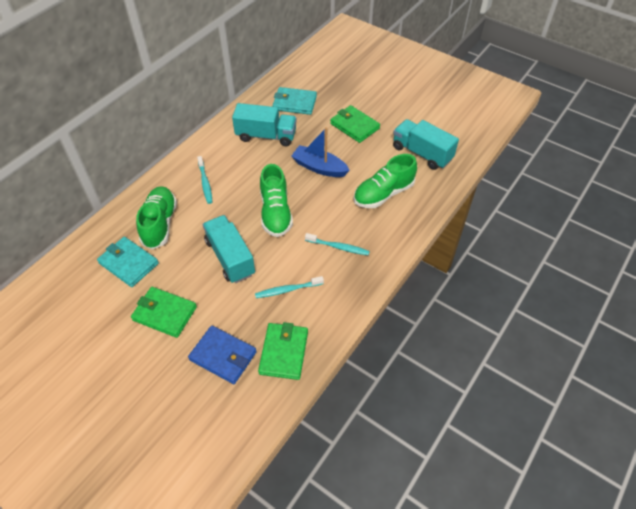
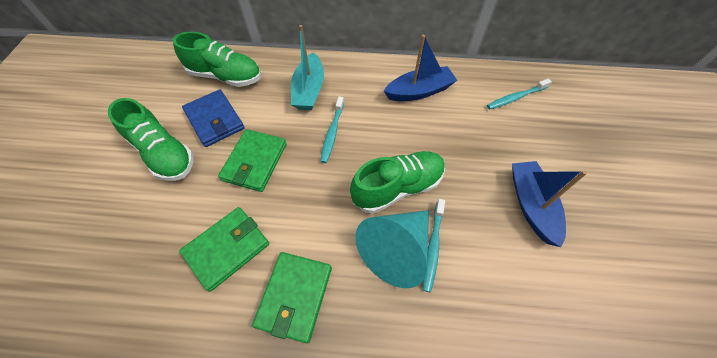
blue boat: [291,127,350,177] = 1 -> [384,35,457,101] [512,161,587,247] = 2
turquoise boat: none = 0 -> [291,25,324,110] = 1
turquoise cone: none = 0 -> [355,210,429,288] = 1
turquoise truck: [203,215,255,283] [232,103,297,146] [393,119,459,170] = 3 -> none = 0
turquoise wallet: [97,237,159,287] [272,87,317,115] = 2 -> none = 0

